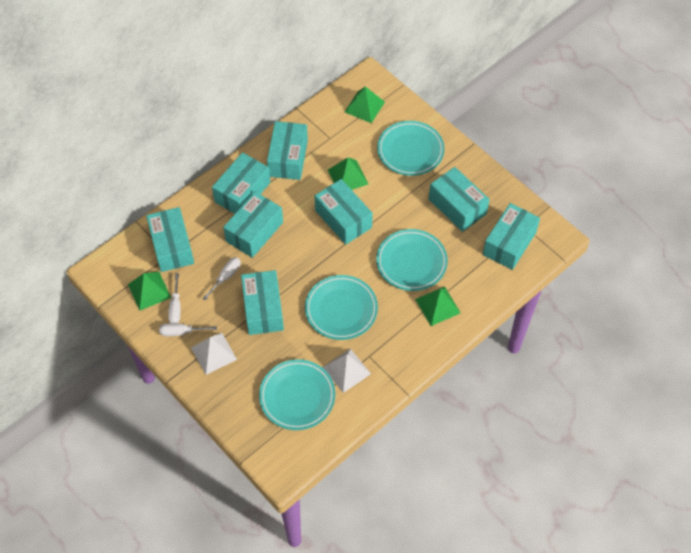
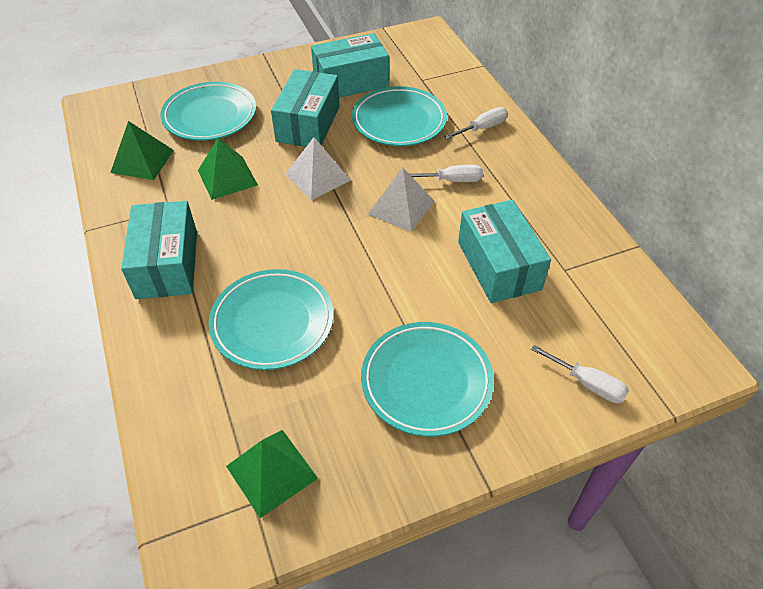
green pyramid: [128,272,171,311] [328,157,368,190] [345,86,385,123] [415,287,461,326] = 4 -> [110,121,174,180] [198,138,258,200] [226,430,318,518] = 3
turquoise box: [146,207,194,272] [212,152,270,214] [223,192,283,258] [241,270,284,335] [267,121,308,180] [315,179,373,245] [429,167,490,232] [483,203,540,270] = 8 -> [121,201,197,299] [271,69,340,147] [311,33,389,98] [458,200,551,303] = 4

